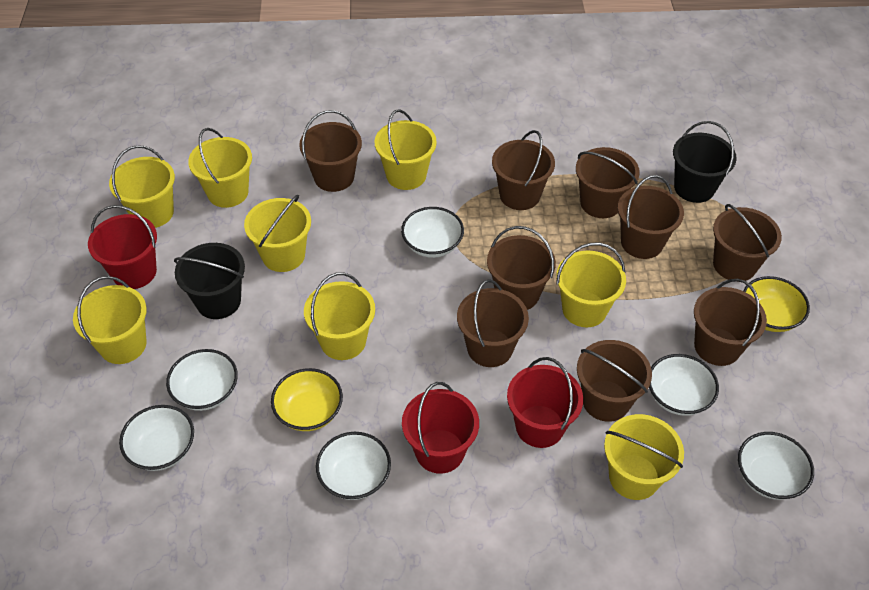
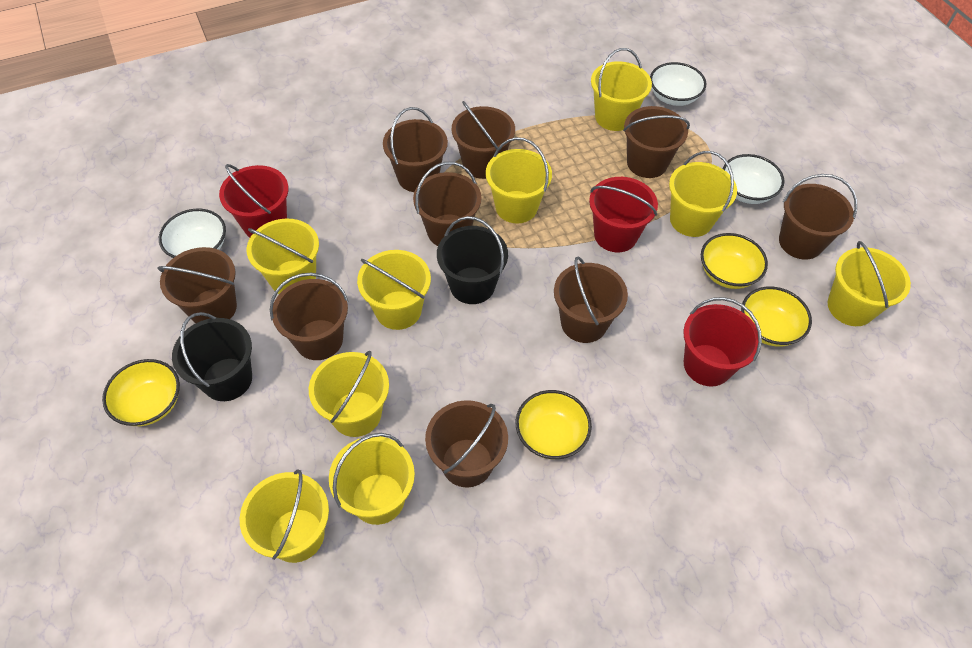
white bowl: [119,405,194,471] [166,349,238,411] [316,432,391,500] [401,207,464,258] [649,354,719,416] [738,432,814,500] = 6 -> [159,209,226,258] [650,62,706,106] [723,154,785,204] = 3
yellow bowl: [271,368,343,431] [743,276,810,332] = 2 -> [102,359,180,426] [516,390,592,459] [701,233,768,289] [741,286,812,347] = 4
yellow bucket: [73,276,147,364] [109,145,175,228] [188,128,252,208] [244,195,311,272] [304,272,375,360] [375,110,437,190] [556,242,626,327] [604,414,684,500] = 8 -> [240,469,329,563] [247,219,319,294] [309,351,389,437] [329,433,415,525] [357,250,431,330] [486,137,552,223] [591,48,652,131] [669,151,737,237] [828,241,911,326] = 9

